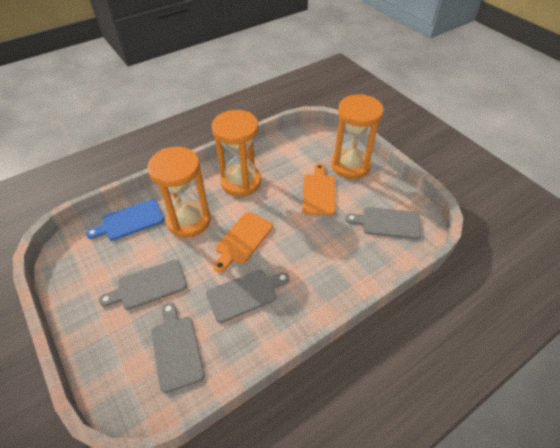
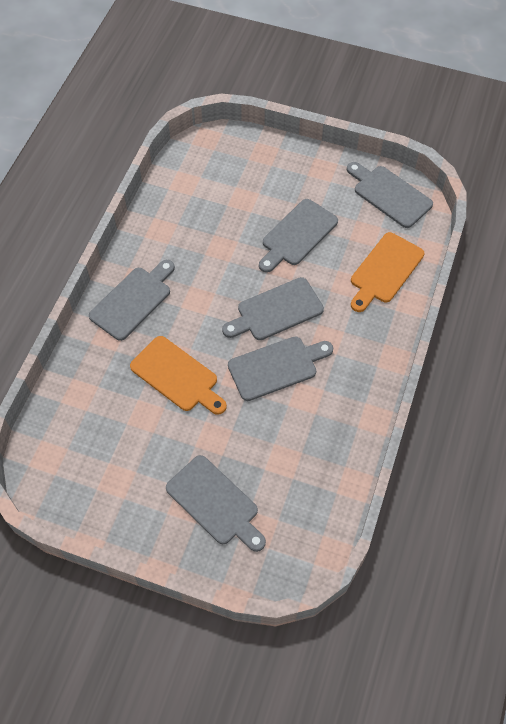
blue cutting board: [86,199,164,241] = 1 -> none = 0
grey cutting board: [99,260,187,310] [151,302,204,393] [206,270,289,323] [345,207,421,239] = 4 -> [89,260,175,341] [166,455,266,552] [222,277,324,340] [228,336,333,401] [259,199,338,273] [347,162,433,228] = 6
orange hourglass: [148,147,211,238] [212,110,261,196] [331,94,384,179] = 3 -> none = 0

